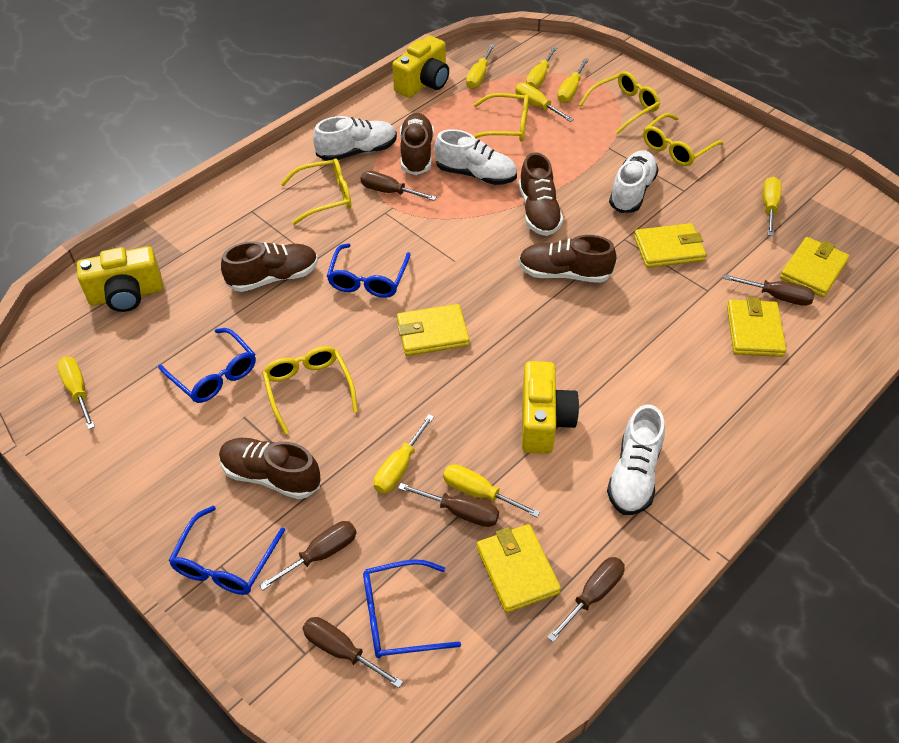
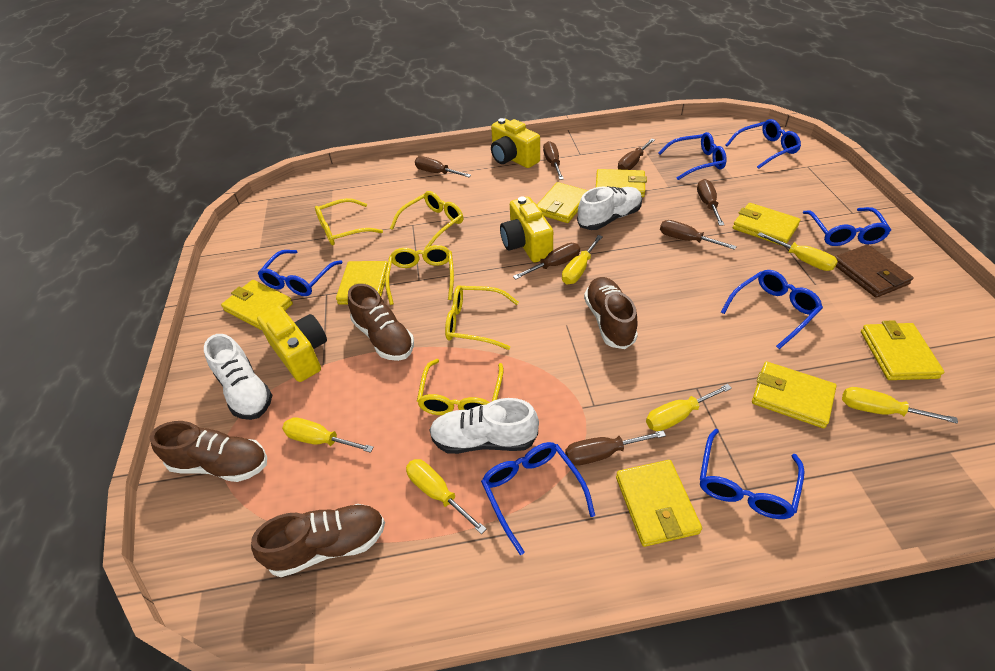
blue glasses: [158,328,256,403] [169,506,285,595] [327,243,411,298] [363,559,461,658] = 4 -> [258,250,343,296] [481,442,595,555] [658,132,727,180] [700,429,804,519] [721,270,823,349] [726,119,801,169] [803,207,891,246] = 7
brown screwdriver: [259,521,357,590] [303,617,403,688] [360,171,437,201] [398,483,499,527] [547,557,625,642] [723,274,815,306] = 6 -> [415,156,471,177] [513,243,580,279] [543,141,564,180] [565,430,666,466] [618,138,655,170] [660,220,737,250] [697,179,724,226] = 7
brown shoe: [219,438,321,499] [221,241,318,292] [400,113,434,175] [519,152,563,236] [519,235,617,283] = 5 -> [149,421,267,482] [251,504,385,577] [348,284,414,361] [584,277,638,349] = 4
brown wallet: none = 0 -> [835,244,913,298] = 1
white shoe: [313,116,397,161] [434,129,517,185] [607,405,665,515] [609,150,659,213] = 4 -> [204,334,272,420] [429,398,539,454] [577,186,642,230] = 3
yellow screwdriver: [57,357,95,429] [374,414,434,493] [443,464,540,517] [466,44,495,89] [515,83,574,122] [526,46,558,89] [557,58,589,103] [763,177,782,236] = 8 -> [282,417,374,453] [406,459,486,534] [562,235,603,284] [646,384,732,431] [757,232,838,271] [842,387,958,424] = 6
yellow wallet: [397,304,469,356] [477,524,561,613] [634,223,706,268] [727,297,786,357] [780,237,850,297] = 5 -> [221,280,293,330] [336,261,388,304] [537,182,588,223] [596,169,647,197] [616,460,702,547] [733,203,801,246] [752,362,837,428] [861,320,944,380] = 8

